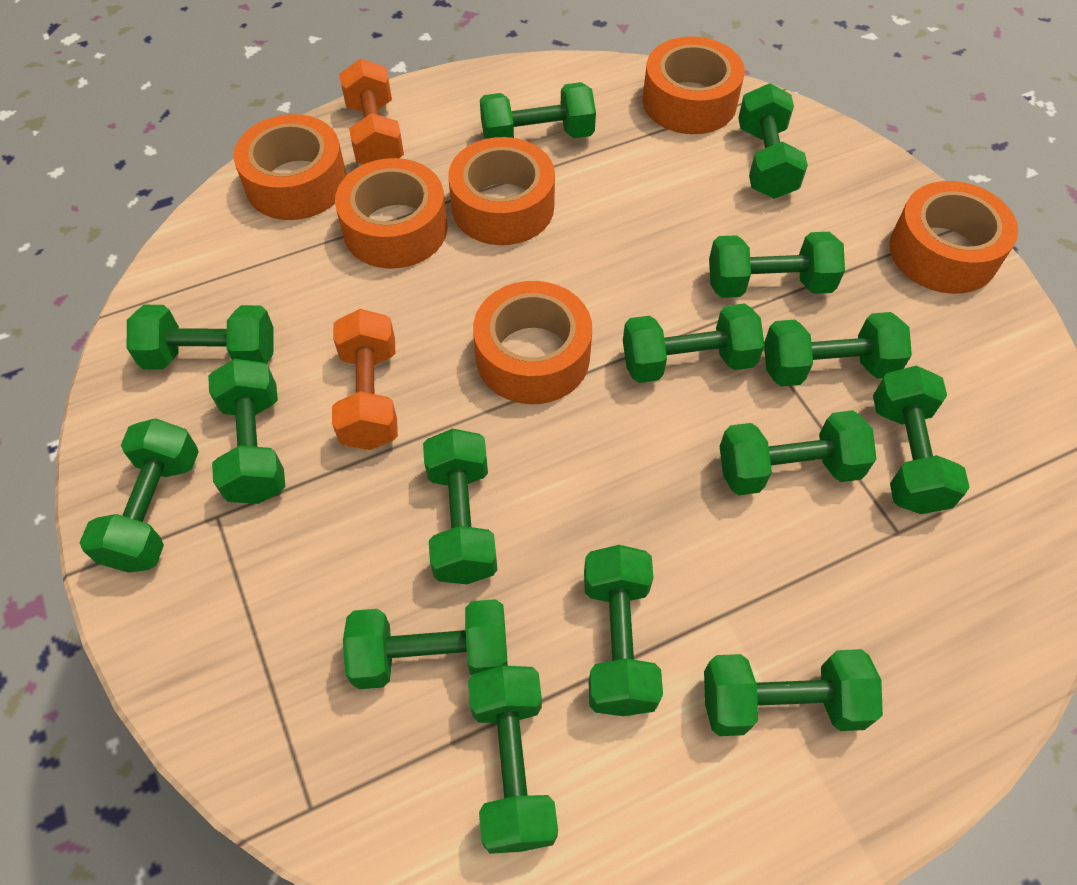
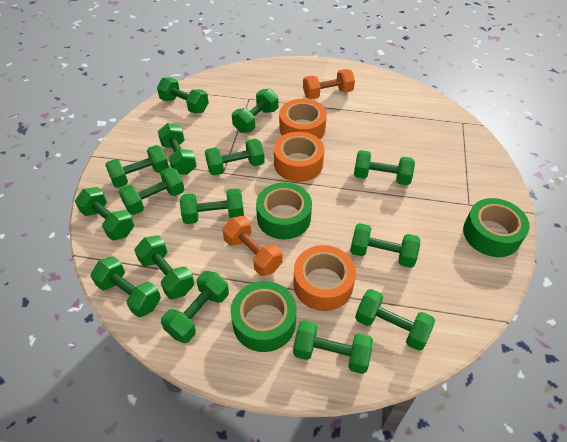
green tape: none = 0 -> [231,281,297,352] [256,183,312,239] [463,198,530,257] = 3
orange tape: [234,114,347,220] [335,158,448,269] [448,137,555,245] [473,281,592,404] [643,36,745,134] [889,181,1018,294] = 6 -> [274,132,324,182] [279,99,327,139] [293,245,356,311] = 3

